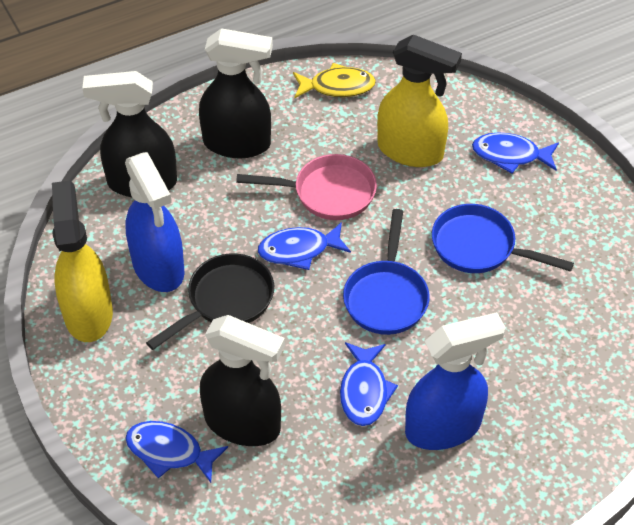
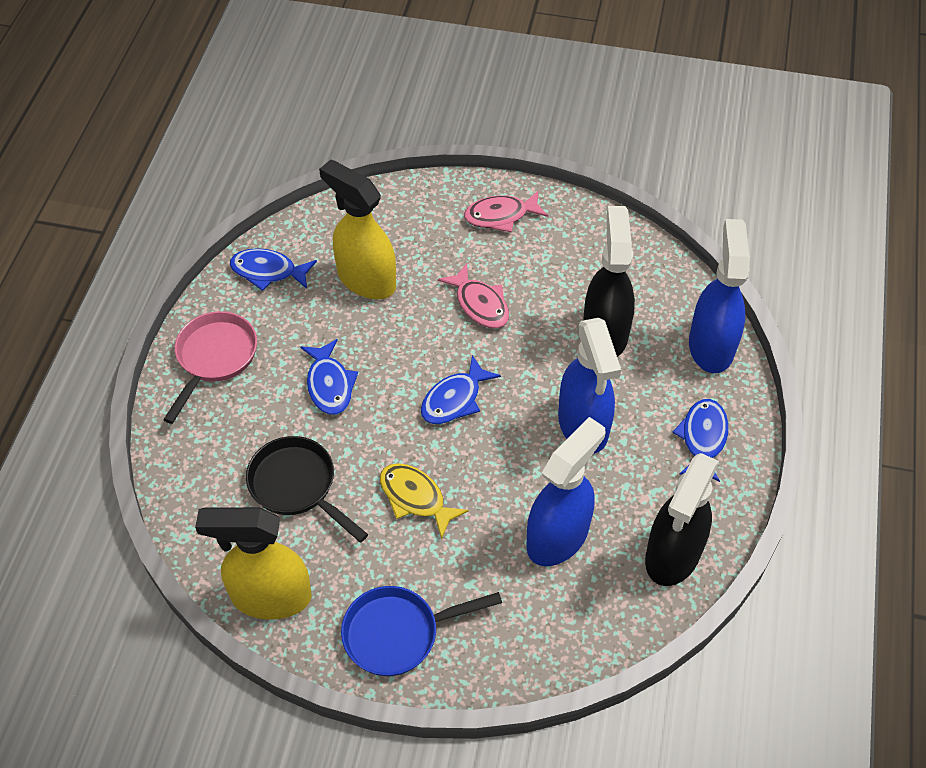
black spray bottle: [82,71,177,197] [199,28,273,158] [200,315,285,446] = 3 -> [583,206,635,357] [645,453,719,586] = 2
blue pan: [343,209,430,335] [432,204,574,273] = 2 -> [341,586,502,676] = 1
blue spray bottle: [125,152,184,292] [405,312,506,450] = 2 -> [526,417,606,566] [558,318,621,454] [689,219,750,373] = 3
pink fish: none = 0 -> [438,264,509,328] [464,190,548,232] = 2

